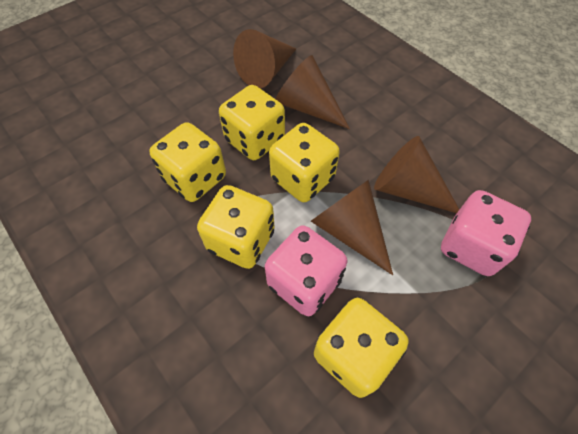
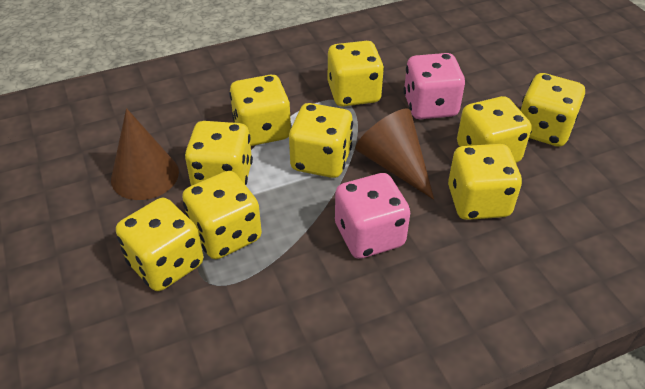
brown cone: [233,29,296,88] [276,55,350,129] [311,180,393,275] [374,136,459,213] = 4 -> [111,108,179,200] [355,109,434,199] = 2
yellow dice: [149,122,226,202] [197,185,275,269] [219,85,285,160] [269,123,340,202] [314,298,409,398] = 5 -> [116,198,203,291] [182,171,262,259] [185,121,253,186] [229,75,292,146] [289,103,353,178] [328,41,384,106] [448,144,522,220] [457,96,532,163] [520,73,585,147] = 9

